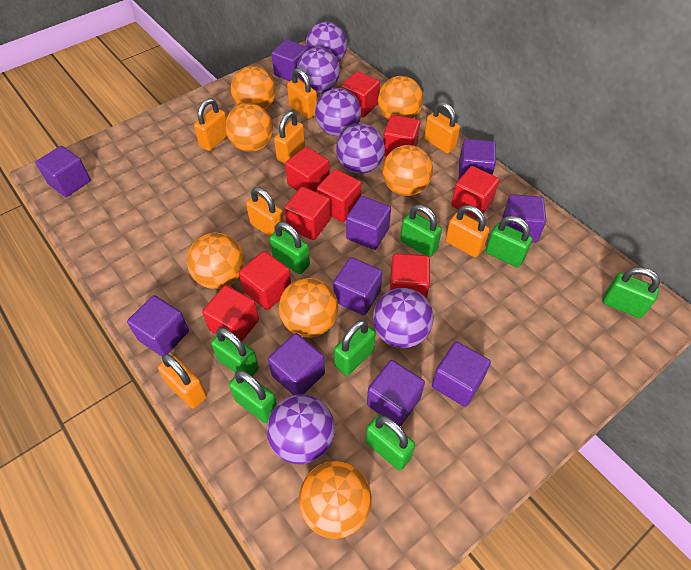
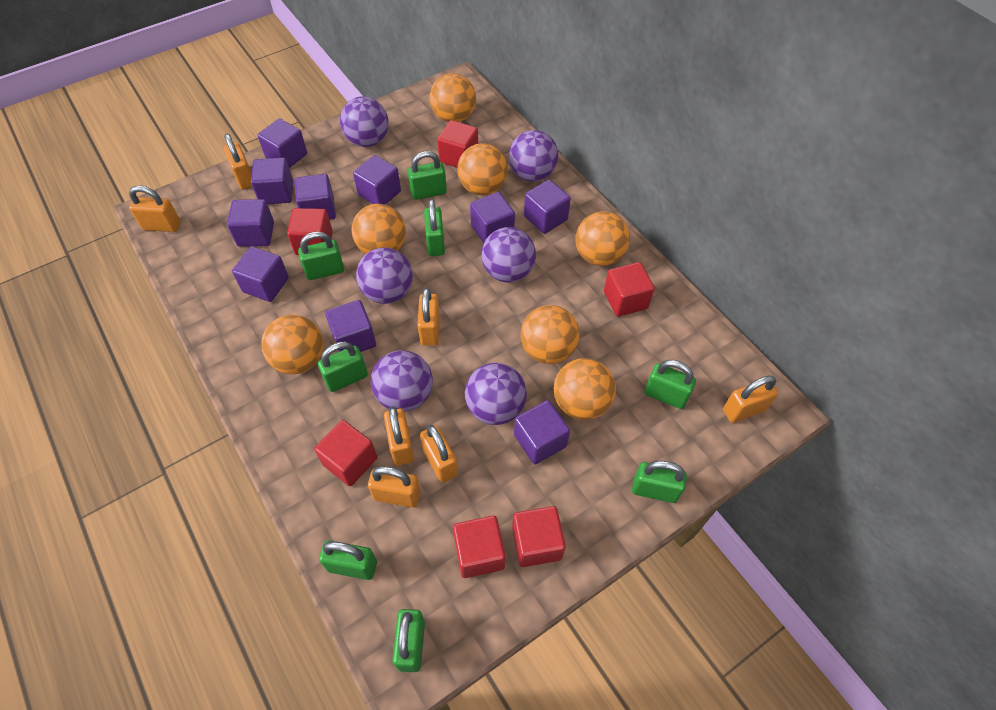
red cube: [202,285,259,342] [239,251,291,310] [284,187,330,240] [285,147,330,192] [317,169,362,222] [341,71,380,118] [383,115,420,157] [390,253,430,299] [451,166,499,219] = 9 -> [287,208,333,255] [314,420,377,486] [437,120,478,167] [453,516,506,578] [512,506,566,567] [604,262,655,317] = 6

